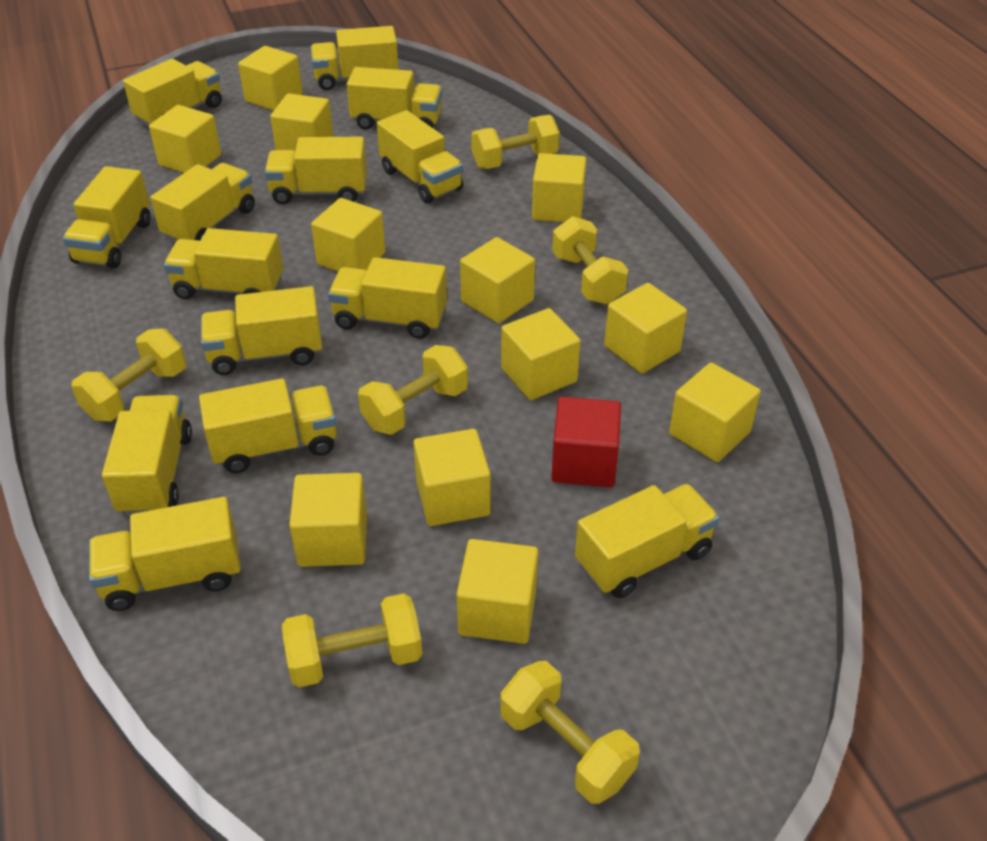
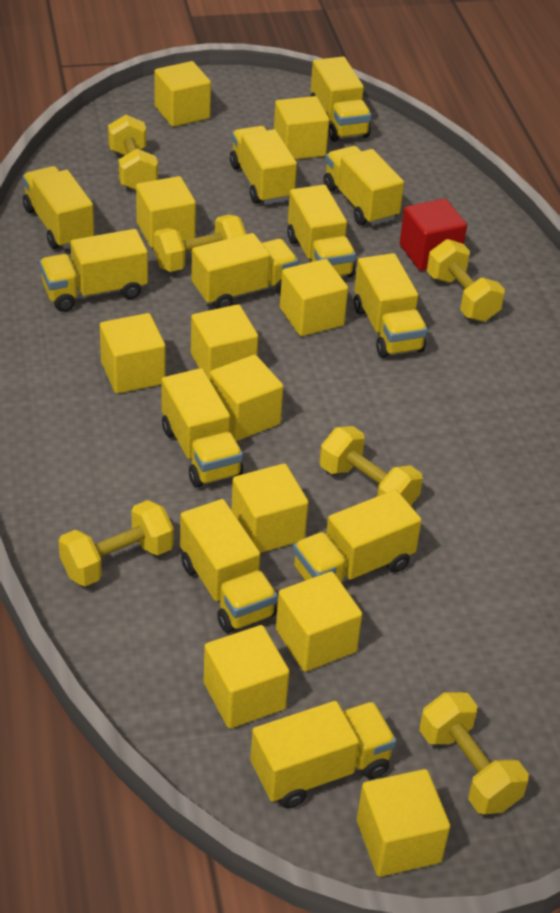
yellow cube: [149,105,221,173] [238,46,303,111] [270,93,333,151] [289,473,367,567] [311,198,385,271] [413,429,491,526] [457,539,538,644] [460,237,535,323] [501,308,581,400] [532,153,586,222] [604,283,687,374] [669,362,761,462] = 12 -> [100,313,165,394] [136,176,196,248] [154,61,211,127] [191,304,258,380] [203,625,290,729] [210,355,283,441] [231,463,309,553] [274,96,329,159] [276,571,362,672] [280,259,348,336] [357,769,450,877] = 11
yellow truck: [63,166,151,268] [89,497,241,611] [102,395,192,516] [123,59,222,127] [151,163,255,242] [164,228,283,299] [199,378,337,473] [201,286,322,375] [264,137,367,204] [310,26,399,90] [328,257,447,339] [346,67,442,130] [377,110,463,203] [575,484,719,598] = 14 -> [22,166,94,249] [39,229,148,312] [162,368,243,488] [180,499,277,633] [191,233,298,309] [230,126,297,204] [250,701,396,808] [287,185,356,277] [293,490,422,583] [310,57,371,142] [323,146,404,225] [354,253,428,358] = 12

